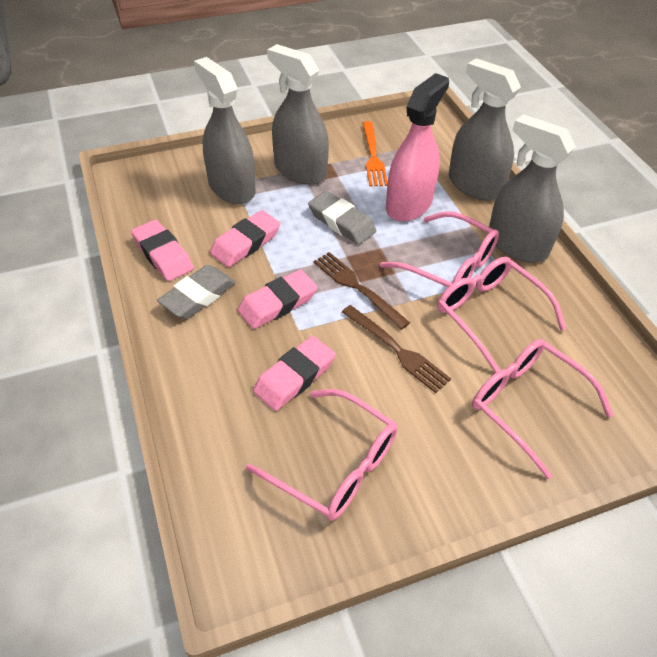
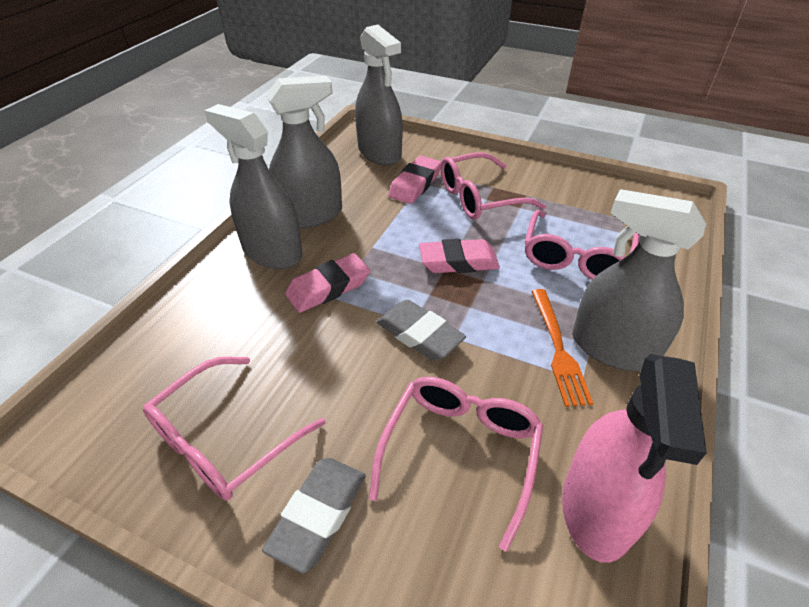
brown fork: [314,252,410,330] [342,305,451,393] = 2 -> none = 0
pink eraser: [131,220,194,281] [210,210,280,267] [238,270,318,329] [253,336,335,411] = 4 -> [285,253,370,313] [388,156,441,204] [419,239,500,273] = 3

